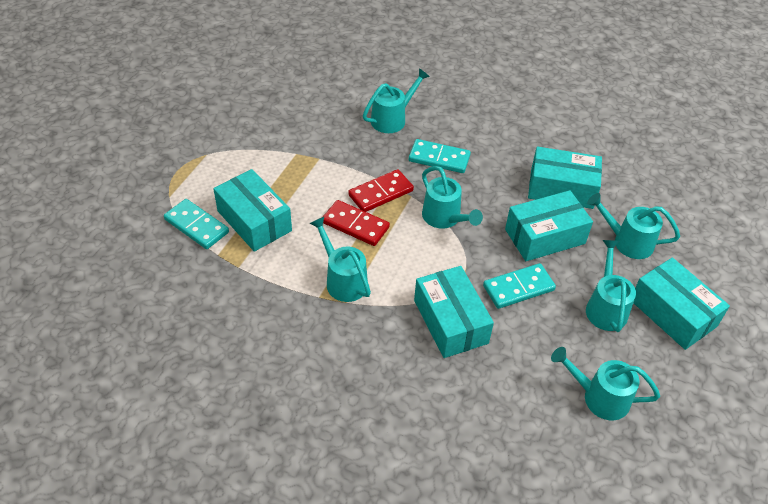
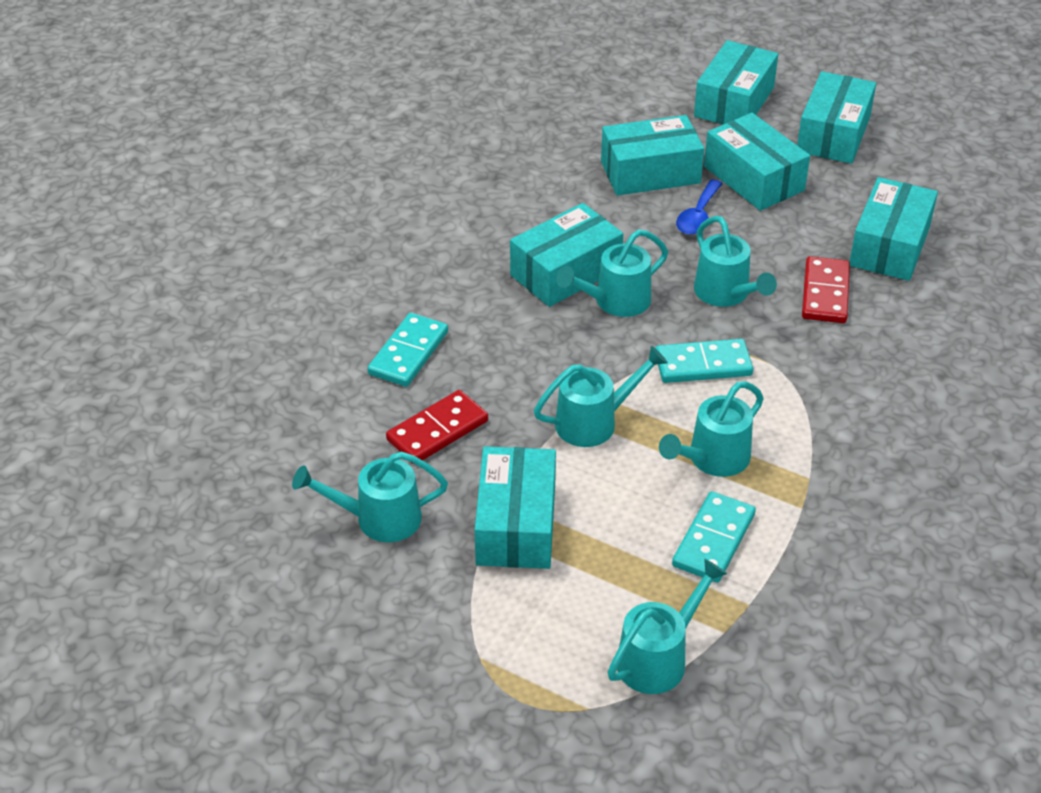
blue spoon: none = 0 -> [676,179,723,235] = 1
turquoise box: [213,169,292,252] [414,266,494,358] [505,190,593,261] [528,146,602,209] [634,257,730,350] = 5 -> [475,446,556,569] [510,203,623,307] [601,115,704,196] [694,40,778,125] [704,113,810,211] [797,71,876,164] [850,177,938,281] = 7

